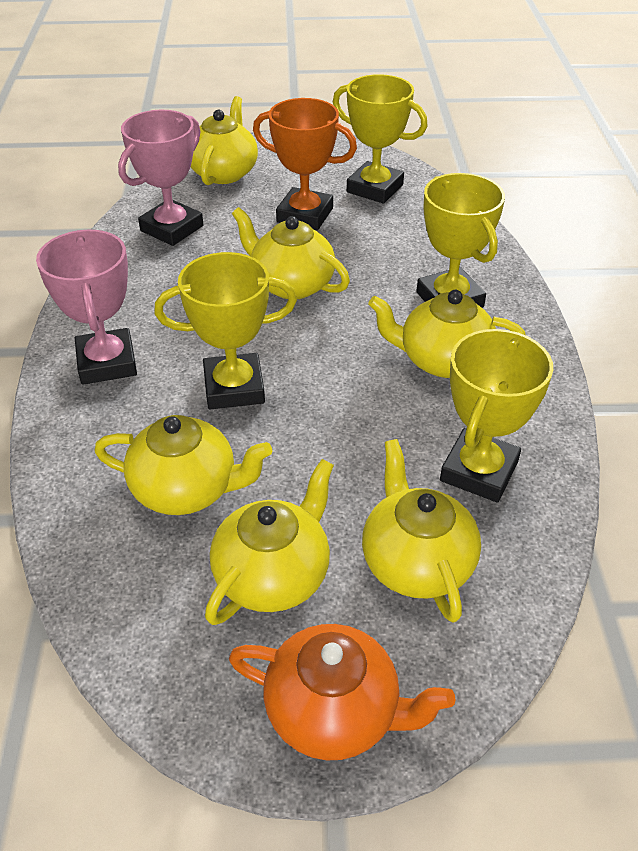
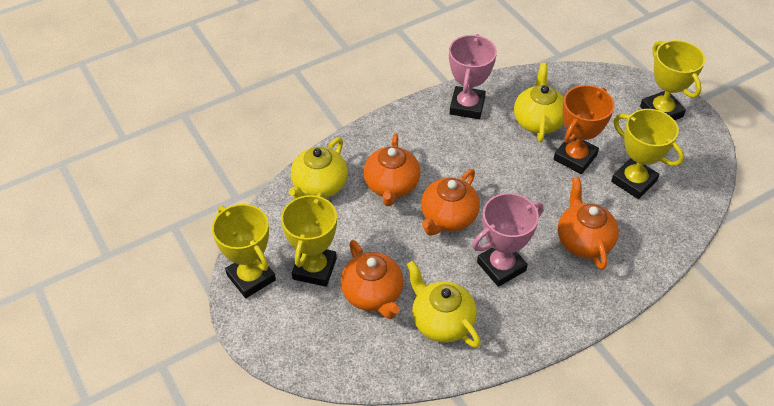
orange teapot: [229,624,455,760] = 1 -> [341,240,404,319] [364,134,421,206] [421,169,480,236] [558,177,619,270] = 4
yellow teapot: [95,415,272,515] [191,96,258,185] [205,459,334,625] [232,207,350,299] [362,439,481,622] [368,290,526,378] = 6 -> [289,137,348,199] [407,261,481,348] [514,63,564,142] = 3

